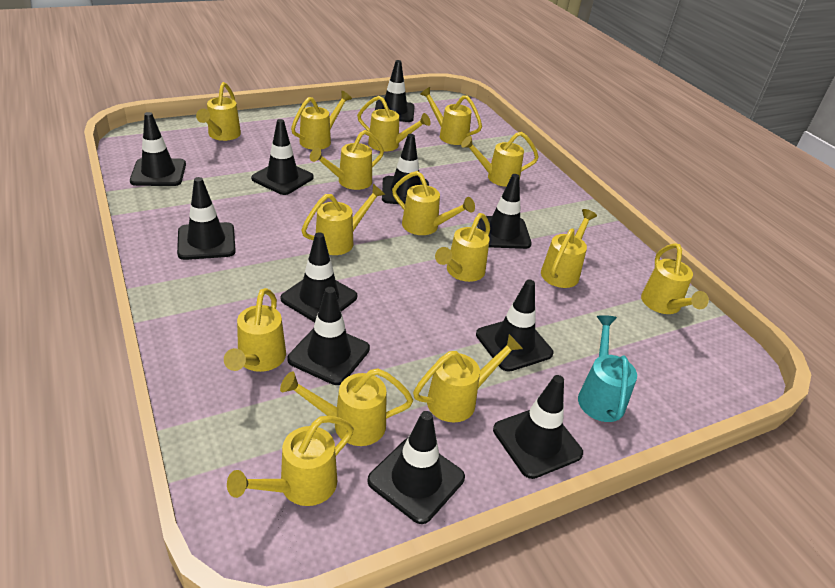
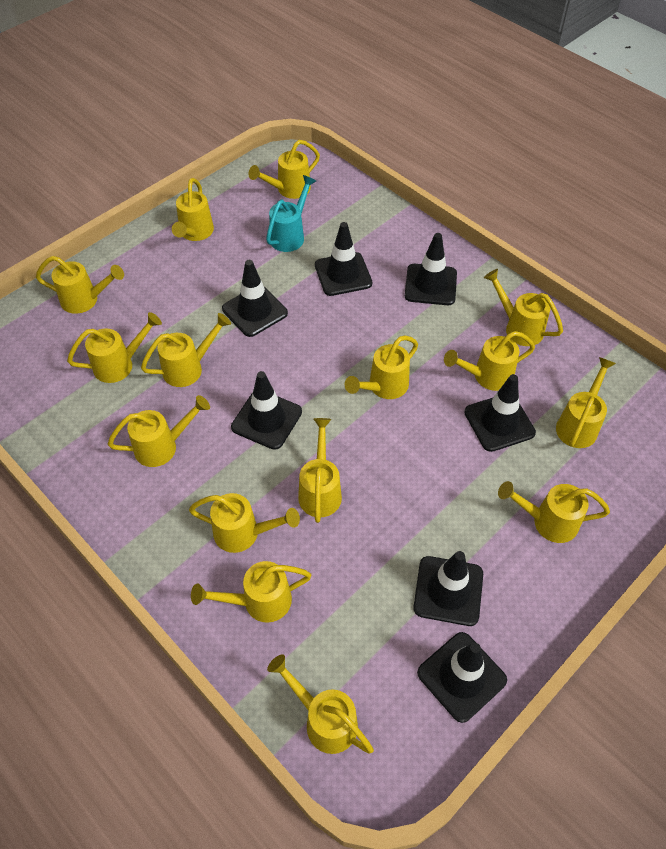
black traffic cone: [130,112,186,186] [177,177,236,260] [251,119,314,195] [281,232,357,322] [287,287,370,385] [367,411,465,524] [375,60,415,122] [382,134,429,204] [476,279,553,372] [477,174,532,249] [493,375,583,479] = 11 -> [222,260,288,337] [231,371,302,450] [315,222,372,296] [405,233,457,305] [413,551,483,626] [417,632,507,723] [464,374,536,452] = 7

